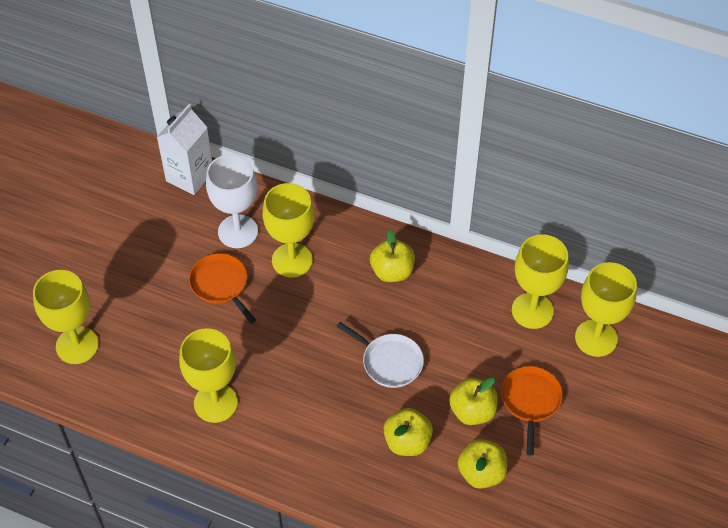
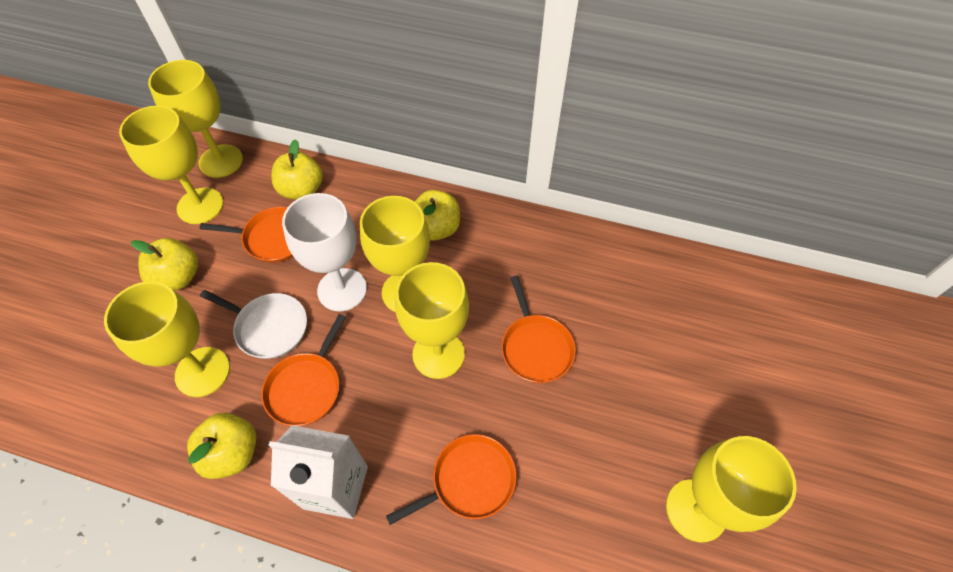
orange pan: [189,253,256,323] [501,366,563,456] = 2 -> [199,207,293,263] [261,314,346,426] [386,434,516,525] [501,276,576,383] = 4
yellow goblet: [33,270,99,364] [179,328,238,423] [263,183,314,277] [512,234,569,329] [575,262,637,357] = 5 -> [104,281,230,397] [119,106,224,224] [148,60,243,178] [360,196,430,312] [395,262,469,379] [666,436,797,542] = 6

